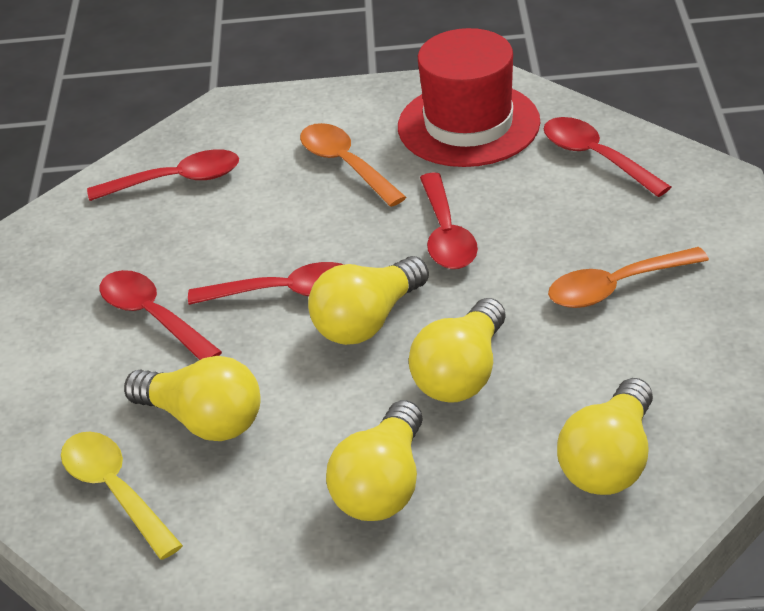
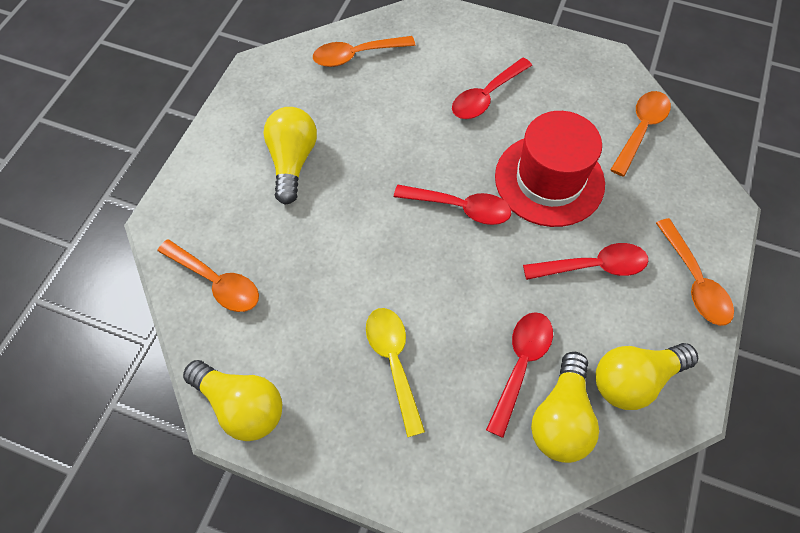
orange spoon: [300,123,406,207] [548,247,709,308] = 2 -> [158,239,259,312] [313,36,415,67] [610,91,671,176] [656,218,734,326] = 4
red spoon: [87,149,239,201] [100,270,222,360] [188,262,344,305] [420,172,478,269] [544,117,671,197] = 5 -> [394,185,511,225] [452,58,532,119] [486,312,553,438] [523,243,648,280] = 4
yellow light bulb: [124,356,260,441] [308,256,429,345] [326,400,423,521] [409,298,505,403] [557,378,653,495] = 5 -> [183,360,282,441] [263,107,317,205] [531,352,599,463] [596,343,698,410] = 4

